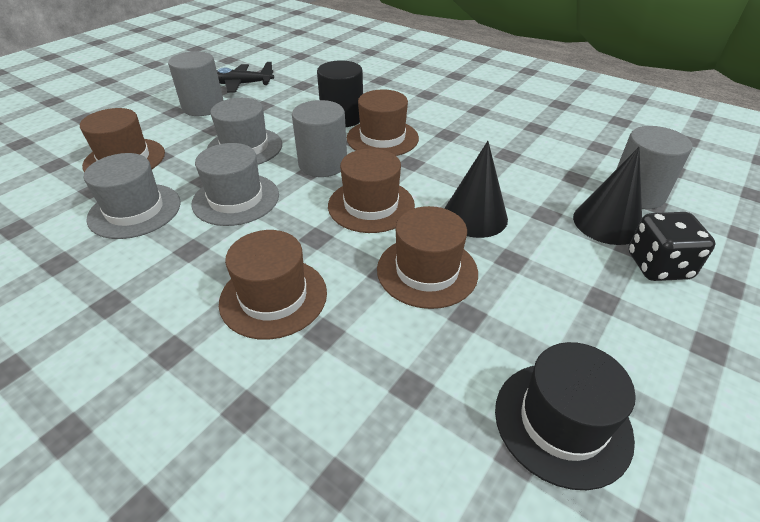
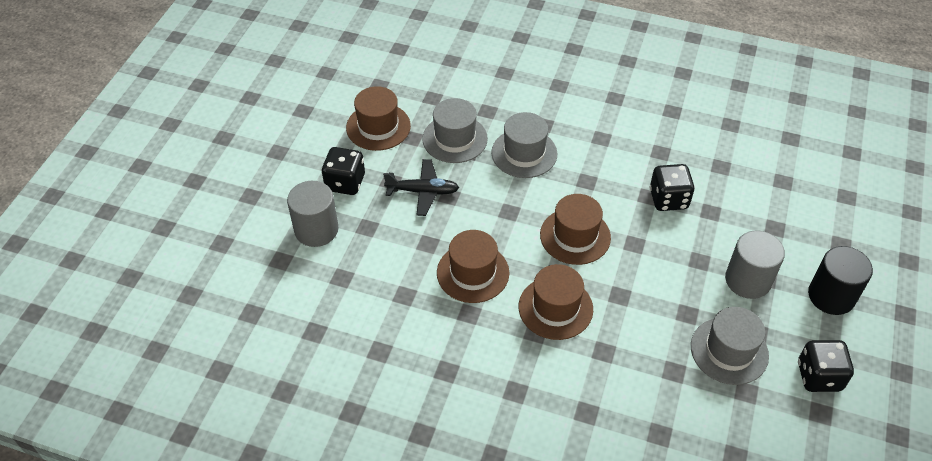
black cone: [444,141,508,238] [573,147,642,245] = 2 -> none = 0
black dice: [628,212,716,281] = 1 -> [321,147,365,195] [649,164,695,211] [798,340,854,392] = 3
black hat: [495,342,636,490] = 1 -> none = 0
brown hat: [80,108,165,172] [219,230,327,340] [328,148,415,233] [347,89,419,156] [377,206,478,309] = 5 -> [346,86,411,151] [437,230,510,303] [519,264,593,340] [540,194,611,265] = 4
grey cylinder: [168,51,224,116] [292,100,347,177] [617,126,692,209] = 3 -> [287,181,339,247] [725,231,785,299] = 2

